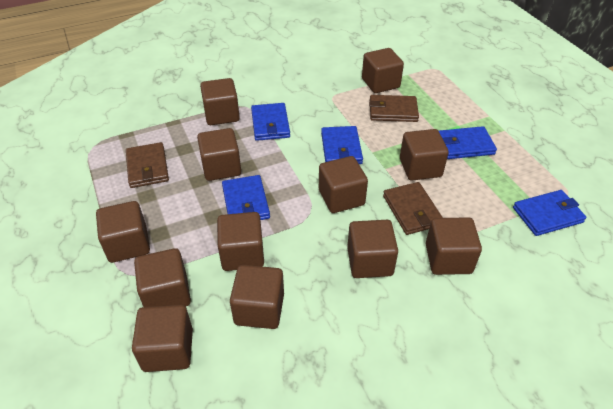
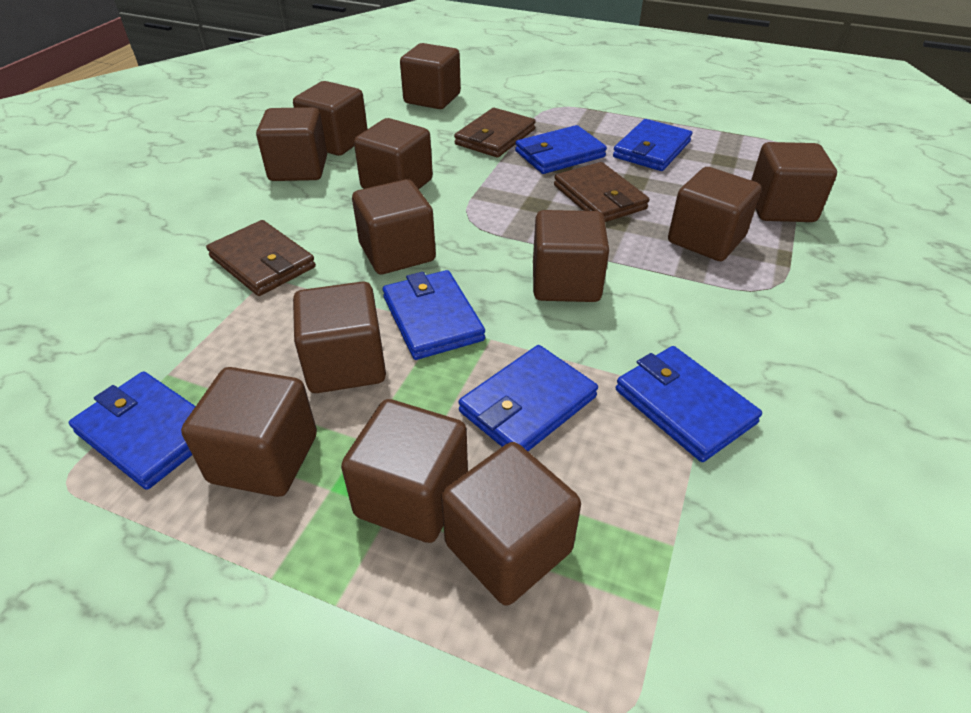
blue wallet: [222,175,270,220] [251,103,290,141] [321,126,363,164] [439,126,497,159] [513,190,586,236] = 5 -> [69,371,196,490] [383,270,485,360] [458,345,598,451] [515,125,607,174] [613,119,692,171] [616,346,762,462] = 6

